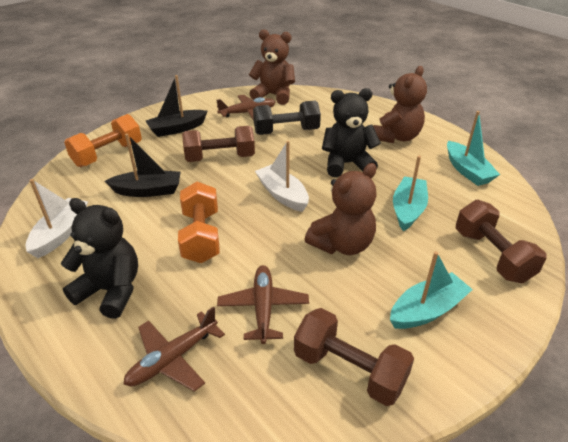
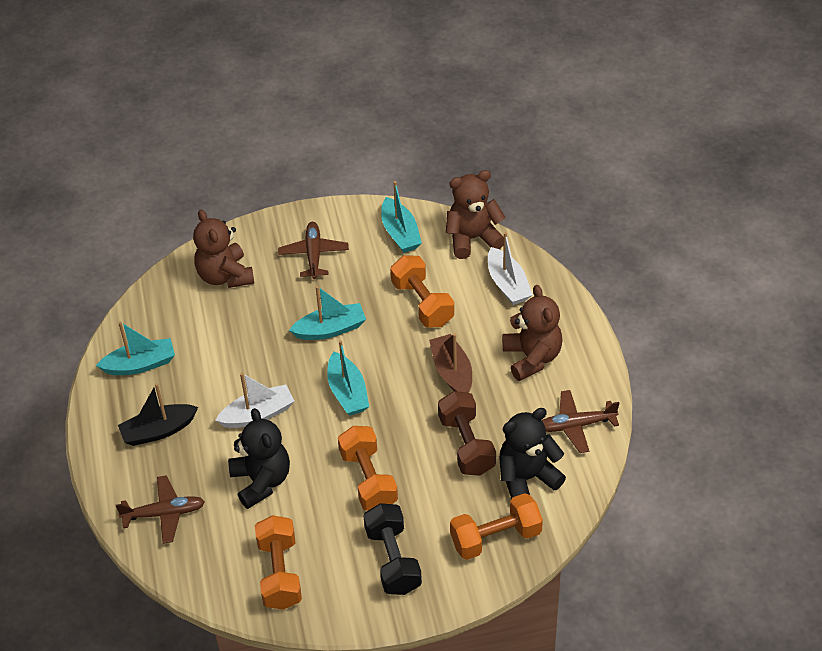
black boat: [105,134,180,197] [146,75,208,137] = 2 -> [118,383,198,446] = 1
brown boat: none = 0 -> [429,333,472,393] = 1
brown dumbbell: [182,126,255,162] [294,308,414,406] [456,200,547,283] = 3 -> [438,391,496,476] = 1
orange dumbbell: [64,114,142,167] [178,182,220,263] = 2 -> [255,515,302,610] [338,426,398,511] [391,256,454,327] [450,493,543,560] = 4
turquoise boat: [390,251,473,329] [393,156,428,231] [447,111,500,186] = 3 -> [96,321,175,375] [289,286,366,340] [327,340,369,415] [381,181,422,253] = 4

